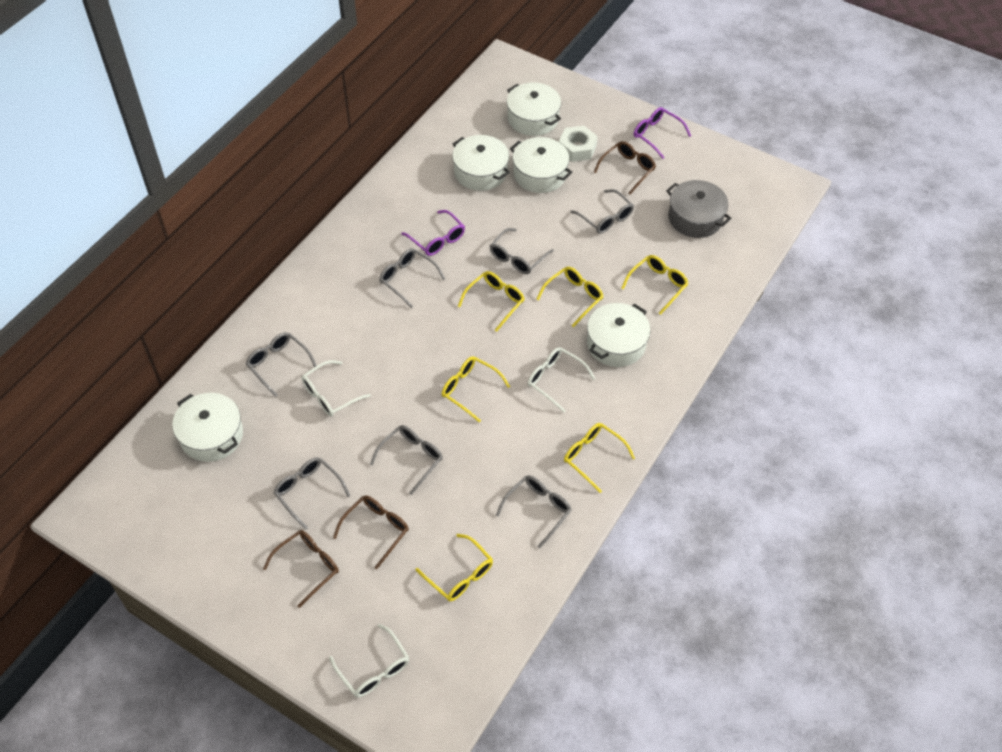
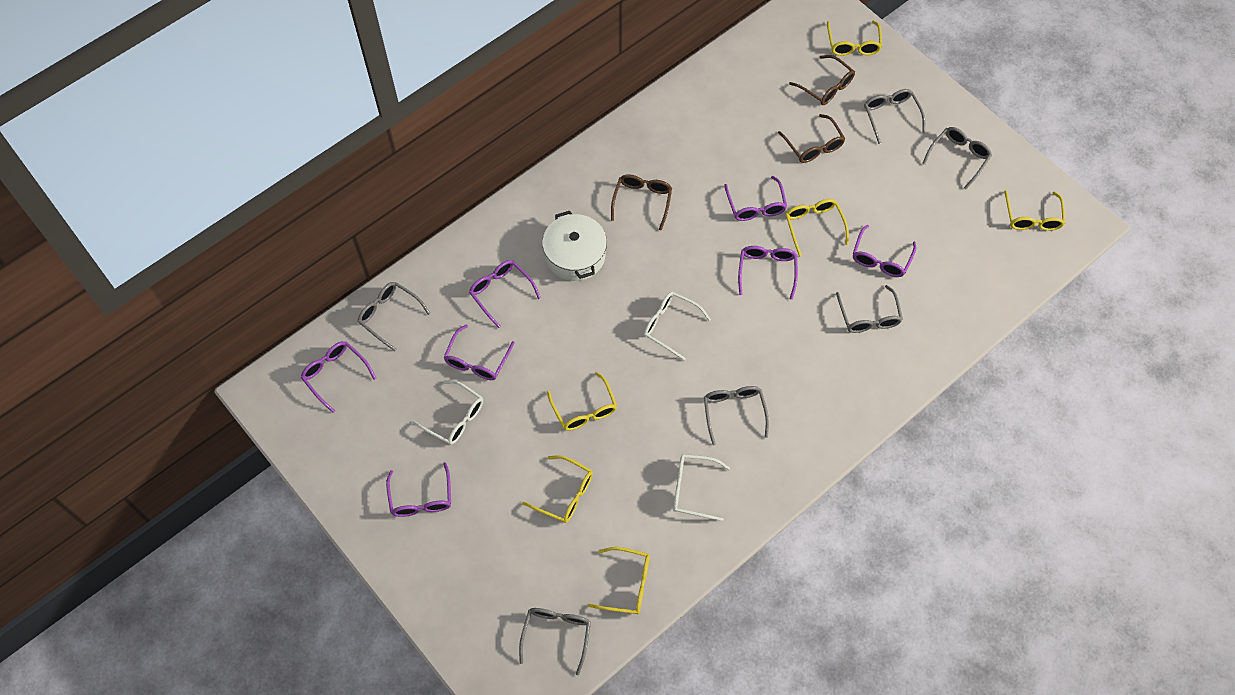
grey glasses: [246,332,317,397] [273,457,350,530] [370,425,443,495] [379,248,445,308] [490,228,554,274] [496,475,571,548] [570,189,634,234] = 7 -> [358,282,430,351] [519,608,591,675] [704,386,769,445] [836,285,903,333] [864,89,925,144] [922,127,992,190] = 6
grey pot: [666,180,731,238] = 1 -> none = 0
purple glasses: [401,210,465,256] [634,107,691,159] = 2 -> [301,341,377,413] [386,462,451,517] [443,325,515,380] [469,260,541,328] [724,176,787,221] [738,246,798,300] [853,225,917,277] = 7
white nut: [559,126,598,162] = 1 -> none = 0
white pot: [172,393,243,462] [452,135,510,191] [507,83,561,136] [510,137,572,193] [587,303,650,367] = 5 -> [542,211,607,281] = 1

